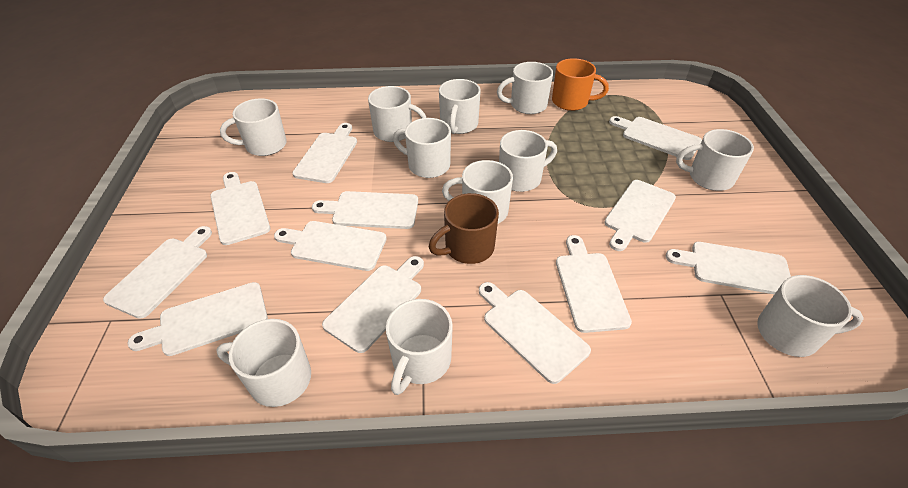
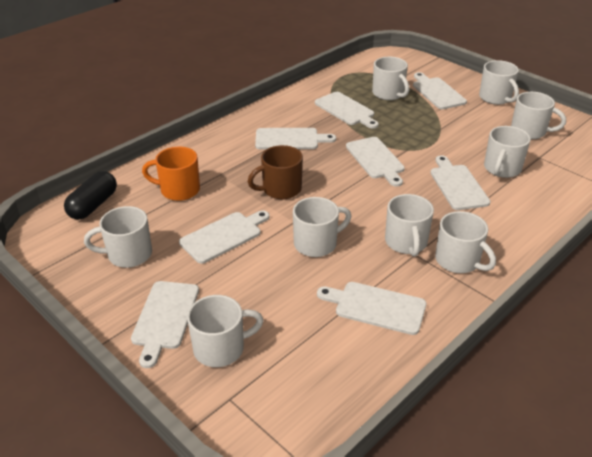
black capsule: none = 0 -> [64,171,117,220] = 1
white cutting board: [103,226,212,319] [127,282,268,356] [210,172,270,245] [274,221,387,271] [292,123,357,183] [312,191,418,229] [322,256,424,353] [479,282,591,384] [556,235,632,333] [604,180,676,251] [609,116,702,160] [665,242,791,294] = 12 -> [131,281,199,368] [179,210,270,264] [255,128,336,149] [315,92,379,129] [317,282,426,335] [346,137,405,187] [413,72,467,109] [430,155,491,210] = 8
white mug: [216,319,311,407] [220,98,287,156] [368,86,426,142] [386,299,453,395] [393,118,451,178] [439,79,481,134] [442,160,513,224] [497,62,553,114] [499,130,557,192] [676,129,754,191] [757,275,864,357] = 11 -> [84,206,152,268] [187,295,264,367] [293,197,351,257] [372,57,409,100] [385,194,434,257] [435,211,496,273] [479,60,519,105] [484,126,531,178] [511,92,566,139] = 9

